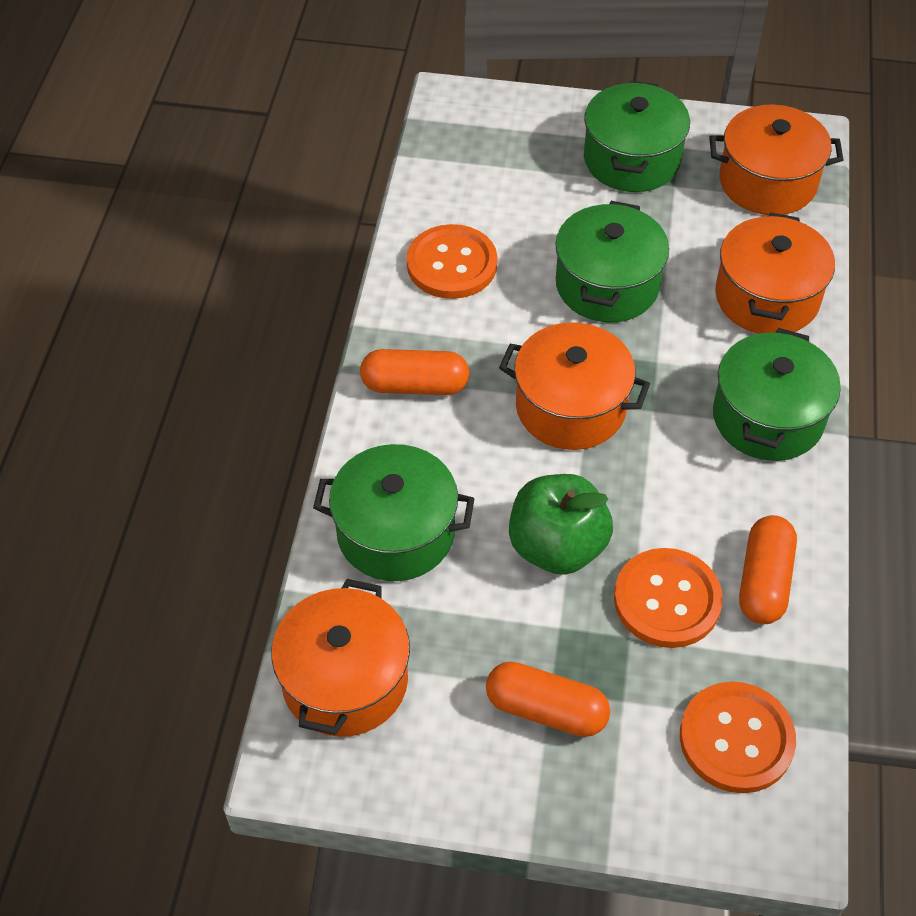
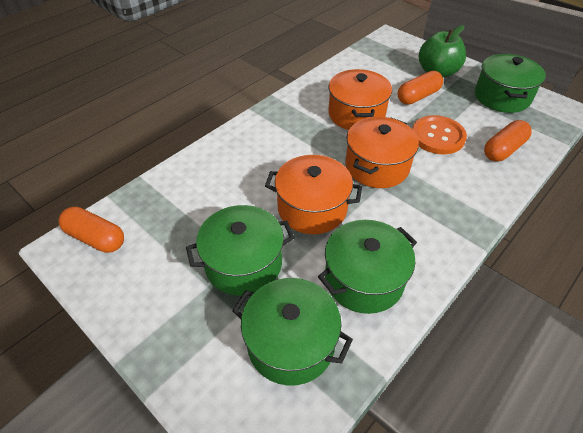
orange button: [407,224,497,299] [614,548,723,648] [680,682,796,793] = 3 -> [412,115,467,154] = 1
orange pot: [271,579,410,737] [499,322,650,450] [709,105,844,215] [715,213,835,334] = 4 -> [265,155,362,234] [328,69,392,130] [346,117,419,188] = 3

